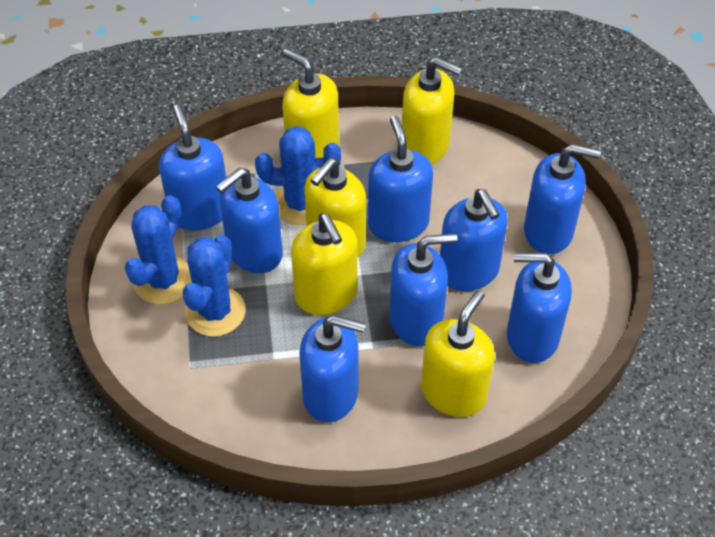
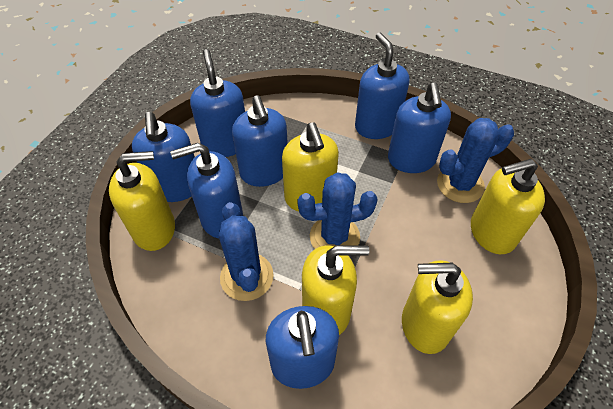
blue soap dispenser: [159,105,226,231] [216,168,283,273] [299,315,366,423] [368,116,433,242] [389,233,457,346] [440,189,508,291] [507,253,572,363] [524,144,601,254] = 8 -> [132,112,195,202] [170,143,243,238] [190,49,245,157] [232,95,288,187] [266,306,339,389] [355,32,409,139] [388,82,451,173] = 7

